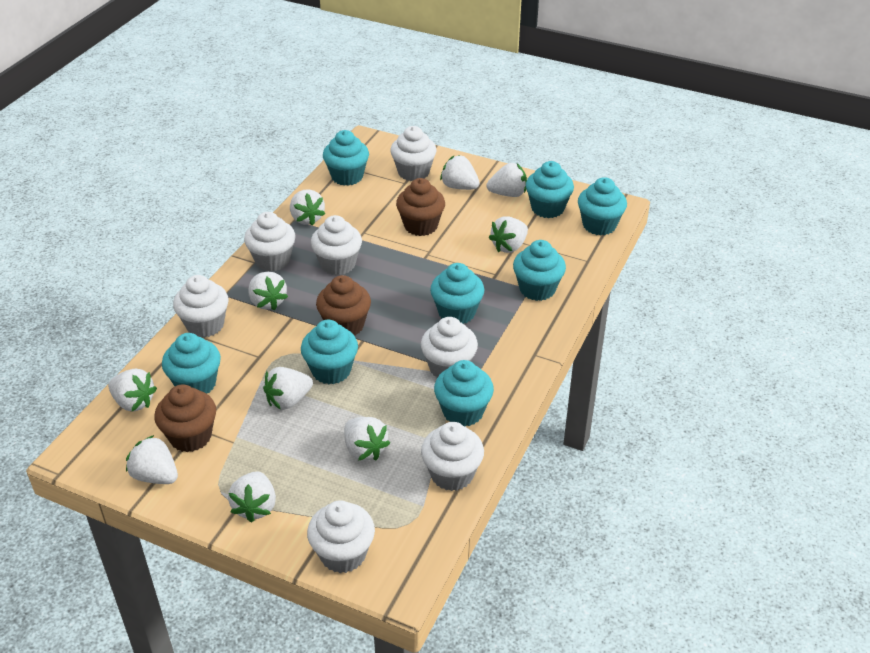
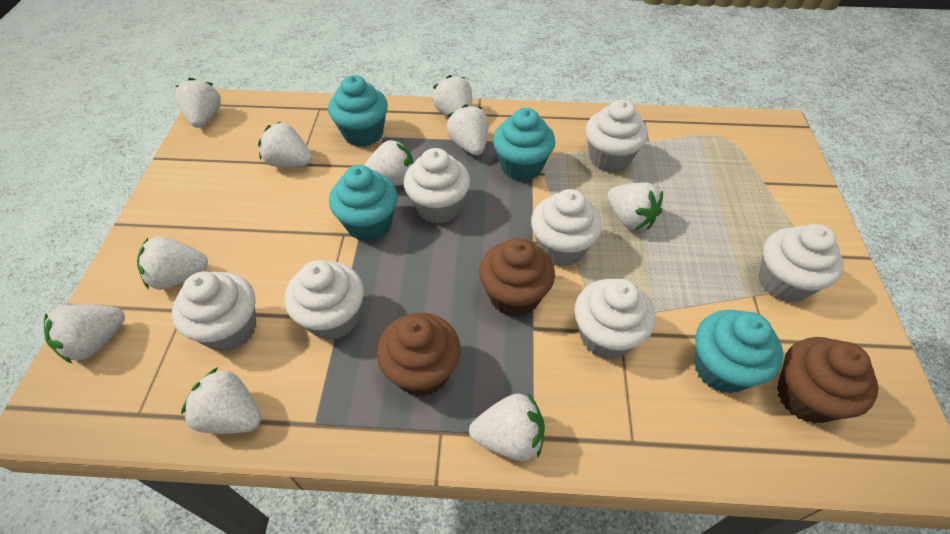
turquoise cupcake: [162,333,221,394] [301,320,358,384] [323,130,369,186] [430,263,484,324] [434,360,494,426] [513,240,566,301] [526,161,574,218] [578,177,627,235] = 8 -> [328,75,388,147] [329,165,398,241] [493,108,555,182] [694,310,783,393] = 4

